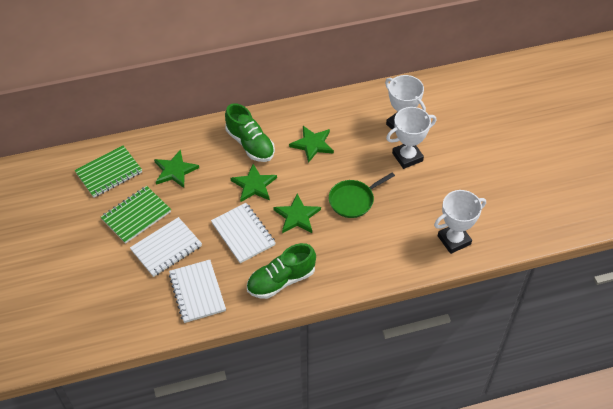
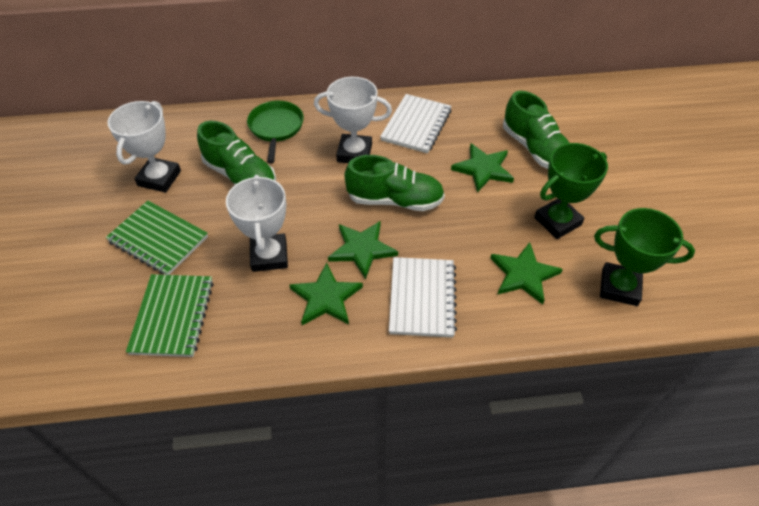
green shoe: [225,103,275,162] [247,243,316,299] = 2 -> [197,121,276,185] [344,155,445,211] [503,91,569,169] = 3
green trophy: none = 0 -> [534,143,608,239] [594,208,695,306] = 2
white notebook: [130,217,202,277] [169,260,226,323] [211,203,276,263] = 3 -> [380,94,451,153] [389,257,457,338] = 2

